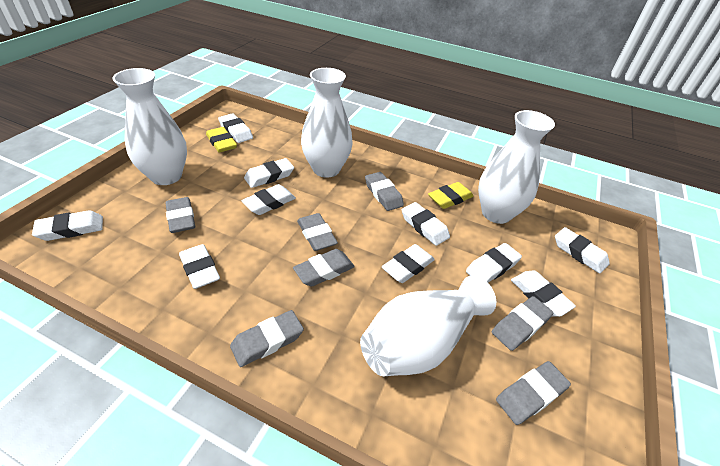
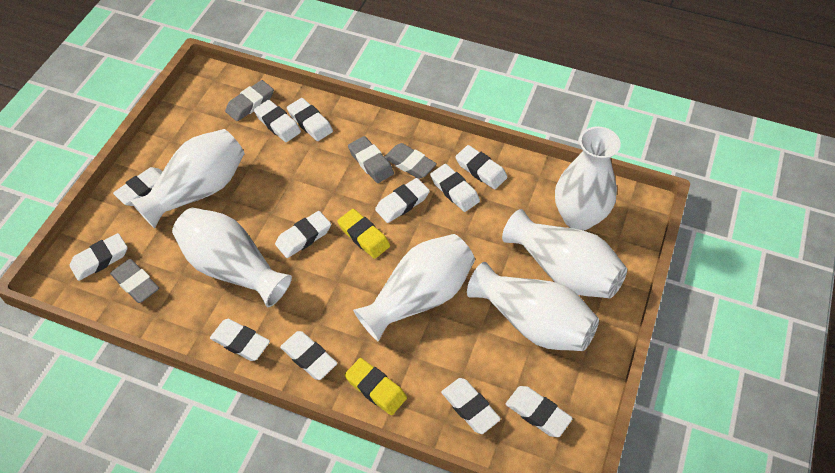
grey eraser: [165,197,195,233] [230,310,304,367] [293,249,355,287] [297,213,338,251] [365,172,404,211] [492,296,553,351] [496,361,571,425] = 7 -> [110,259,159,303] [225,80,274,121] [348,136,394,183] [384,143,437,179] = 4
white eraser: [32,210,103,241] [179,244,220,289] [218,113,253,143] [241,184,296,215] [244,158,294,188] [382,244,435,283] [402,202,450,246] [466,243,522,282] [511,270,576,317] [555,227,610,273] = 10 -> [69,233,128,281] [113,167,163,206] [210,319,270,361] [254,100,301,142] [275,211,331,258] [280,331,337,380] [287,98,333,141] [375,178,430,223] [430,164,480,212] [441,378,501,434] [455,145,508,189] [506,386,573,437] = 12
white vase: [112,68,187,185] [301,68,353,178] [360,275,496,376] [478,110,555,224] = 4 -> [130,129,244,229] [172,208,292,307] [353,234,475,342] [467,262,599,351] [502,209,627,298] [555,127,621,231] = 6

